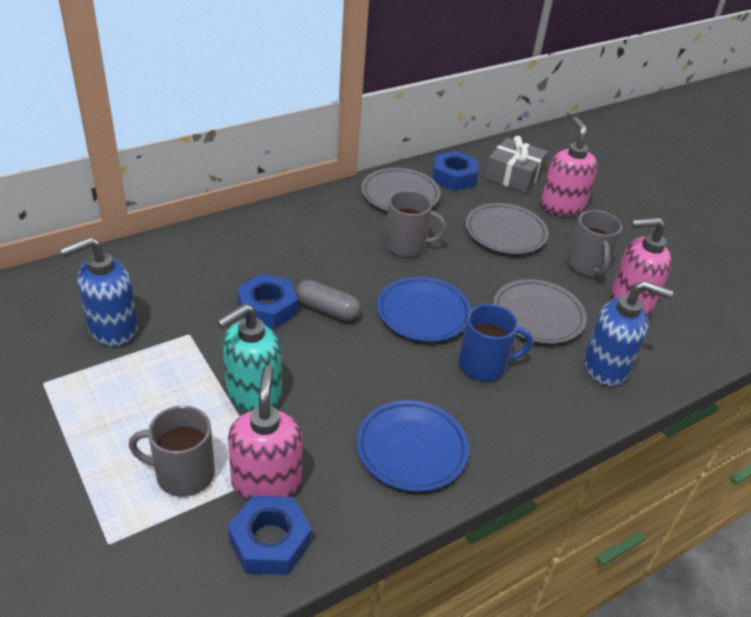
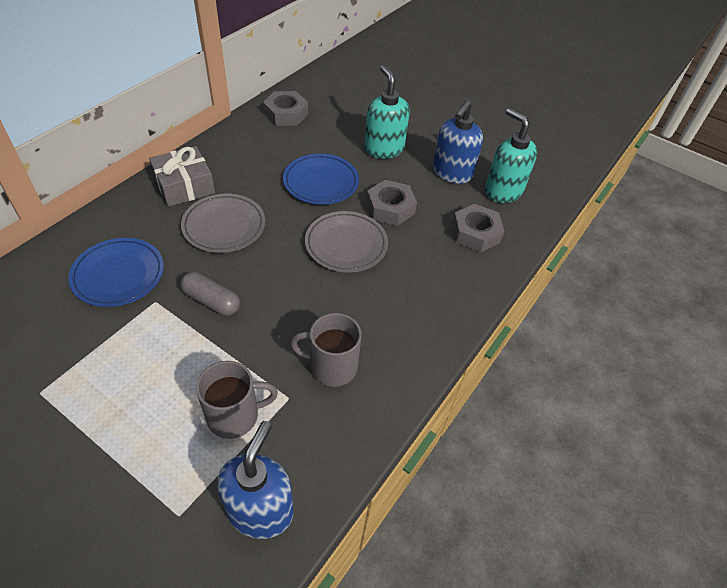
blue mug: [459,304,533,381] = 1 -> none = 0
blue nut: [228,496,312,575] [237,274,298,329] [433,151,478,191] = 3 -> none = 0
grey mug: [129,406,215,497] [385,190,446,257] [567,210,622,277] = 3 -> [196,361,278,439] [290,313,362,387] = 2
grey nut: none = 0 -> [263,91,308,126] [366,180,417,226] [452,204,504,252] = 3
grey plate: [361,168,441,211] [466,203,549,254] [493,279,587,344] = 3 -> [181,194,265,253] [305,211,388,273] = 2
pink soap dispenser: [228,365,303,501] [540,117,598,217] [611,217,672,317] = 3 -> none = 0
turquoise soap dispenser: [217,303,282,412] = 1 -> [364,65,410,159] [485,108,537,203] = 2

